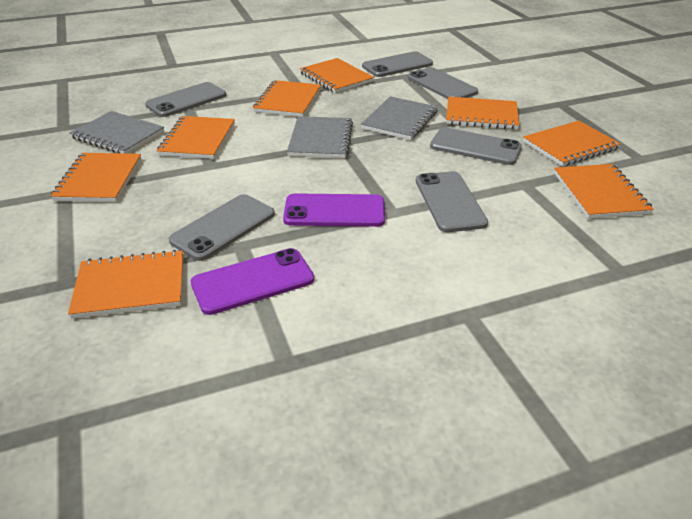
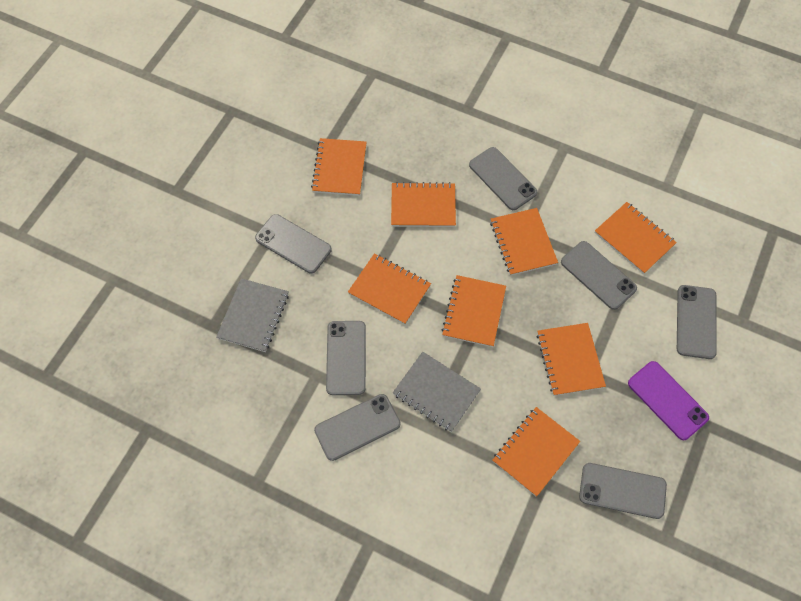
grey notebook: [69,111,164,153] [287,116,353,158] [361,96,438,140] = 3 -> [216,278,289,352] [393,352,481,432] = 2
grey phone: [145,82,226,117] [169,194,275,261] [362,51,433,77] [407,67,478,99] [416,171,488,232] [430,127,522,165] = 6 -> [255,214,332,273] [314,394,401,461] [326,321,366,395] [469,147,537,210] [561,241,637,310] [579,463,667,519] [677,285,717,359] = 7
purple phone: [191,248,314,315] [283,193,385,227] = 2 -> [628,361,709,440] = 1

